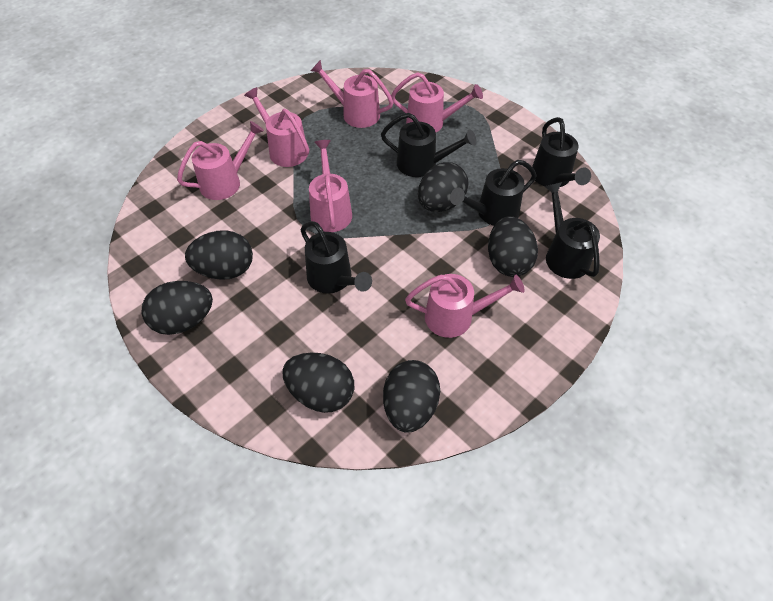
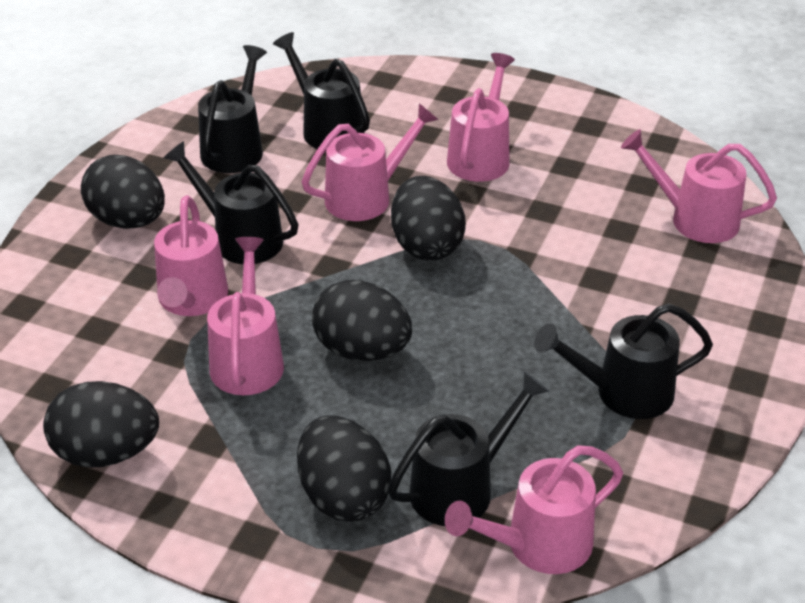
black egg: [142,281,213,335] [185,230,253,280] [282,353,354,413] [383,360,440,433] [418,162,468,212] [488,216,538,277] = 6 -> [43,381,159,468] [81,155,165,229] [297,415,391,522] [312,280,412,361] [391,176,466,261] = 5

